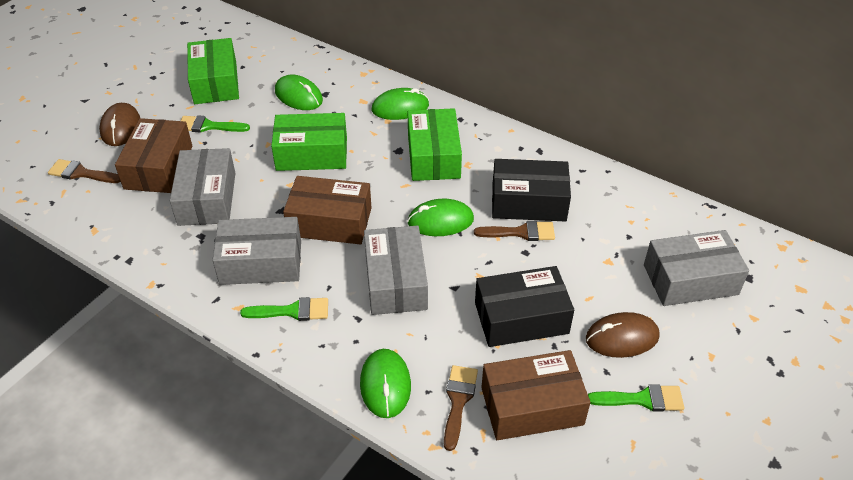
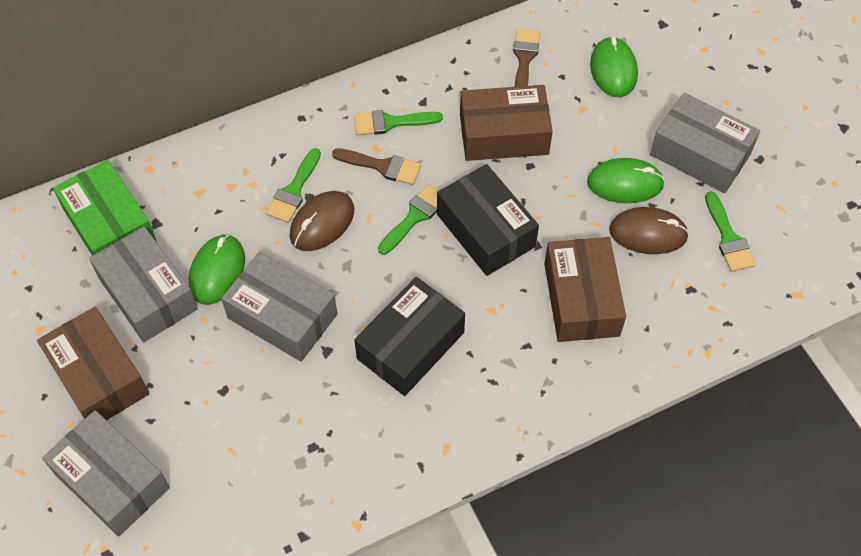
brown brush: [48,159,121,183] [444,365,478,451] [474,221,555,241] = 3 -> [332,148,421,185] [513,29,540,87] = 2
green box: [187,38,239,104] [271,113,347,171] [408,108,462,181] = 3 -> [53,160,157,256] = 1
green brush: [181,115,250,133] [240,297,328,321] [588,384,684,411] = 3 -> [266,148,321,223] [354,110,443,135] [378,184,439,255] [705,191,756,272] = 4
green mouse: [275,75,323,110] [360,349,411,418] [372,88,429,120] [407,199,474,236] = 4 -> [189,234,245,305] [587,158,665,203] [590,36,638,97] = 3

